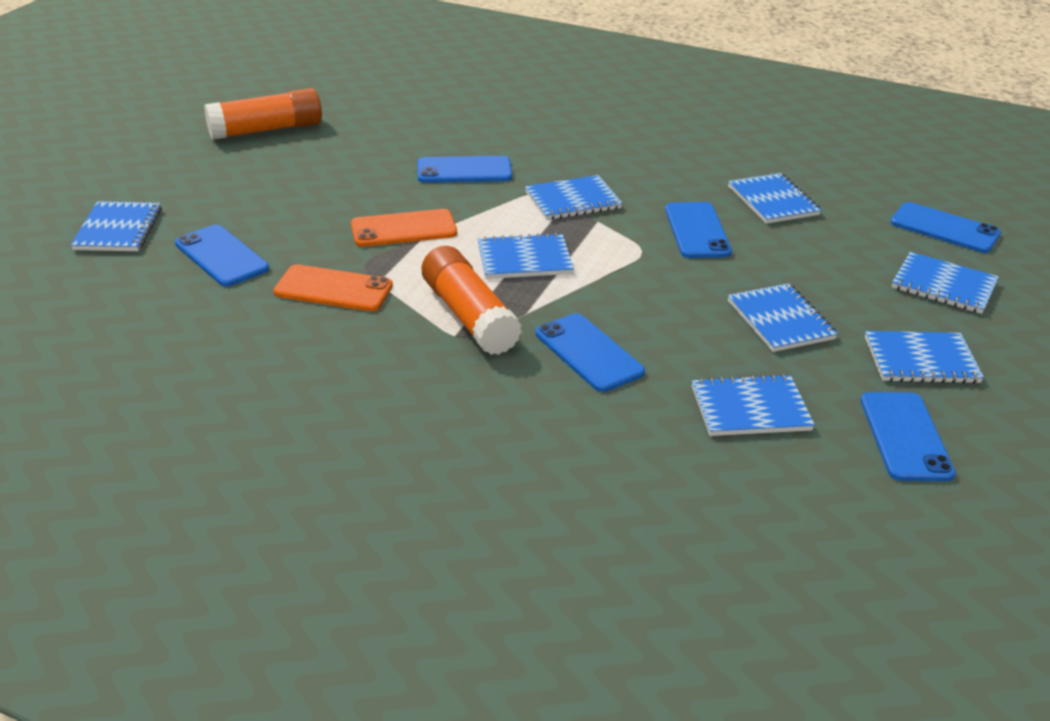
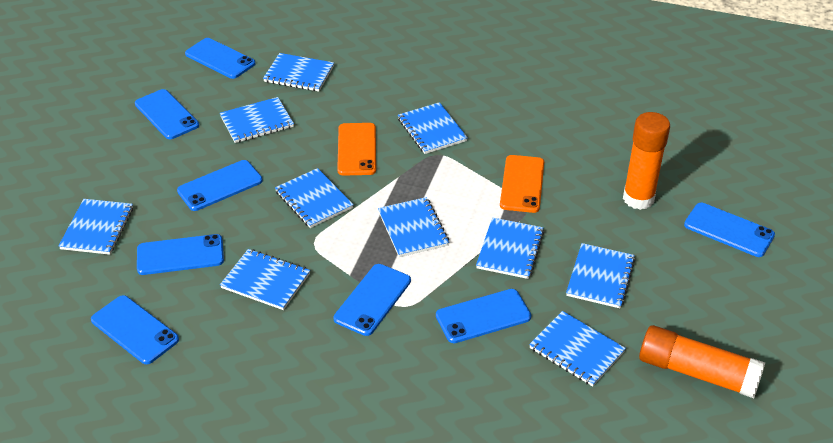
blue notebook: [71,201,162,251] [478,233,574,279] [525,175,623,220] [692,374,815,436] [728,173,821,224] [728,283,838,352] [865,331,984,384] [892,252,999,314] = 8 -> [59,199,133,255] [220,97,294,143] [220,249,310,310] [263,53,334,92] [275,168,354,228] [378,197,449,257] [398,102,468,154] [476,217,544,279] [529,311,626,387] [566,243,635,308] = 10
blue phone: [175,225,269,287] [417,156,512,183] [535,313,645,392] [665,202,732,258] [861,392,956,481] [890,202,1001,253] = 6 -> [91,295,179,364] [135,89,199,139] [137,234,224,275] [177,160,263,211] [185,38,256,79] [333,264,411,336] [436,289,531,343] [684,203,775,257] = 8

